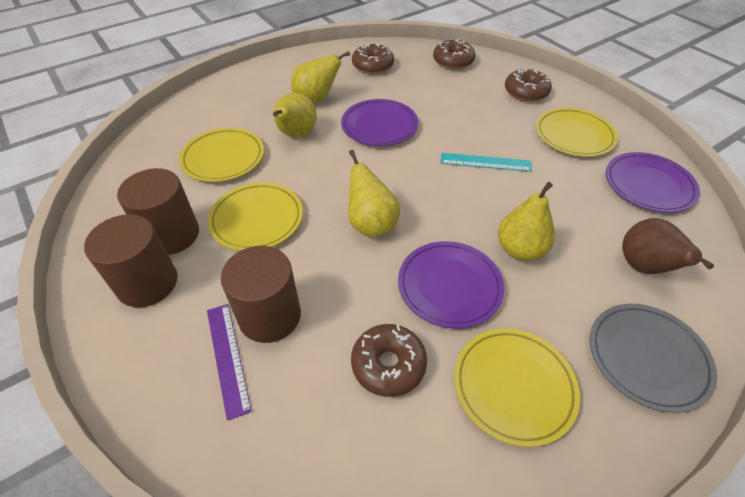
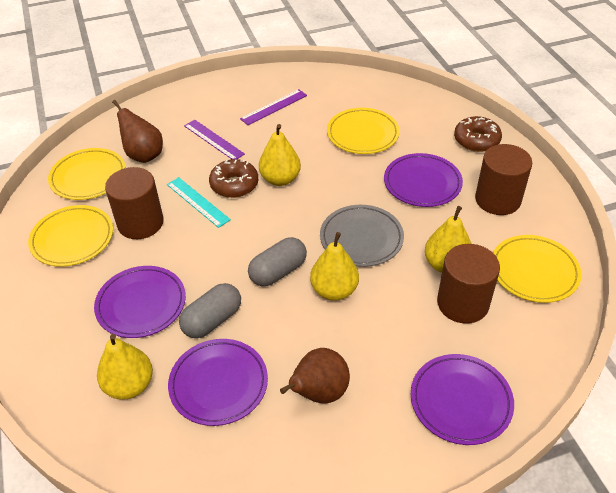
brown donut: [351,324,427,397] [352,43,394,74] [433,39,475,70] [505,68,552,102] = 4 -> [209,159,258,198] [454,116,502,152] = 2
brown pear: [622,218,714,274] = 1 -> [112,100,163,163] [280,348,350,404] = 2
grey capsule: none = 0 -> [179,283,241,338] [248,237,307,286] = 2
purple plate: [341,99,418,146] [398,241,504,329] [606,152,700,213] = 3 -> [94,266,186,338] [168,339,268,426] [384,153,463,207] [411,354,514,445] = 4
purple ruler: [207,304,252,421] = 1 -> [184,120,245,159] [240,89,307,125] = 2

